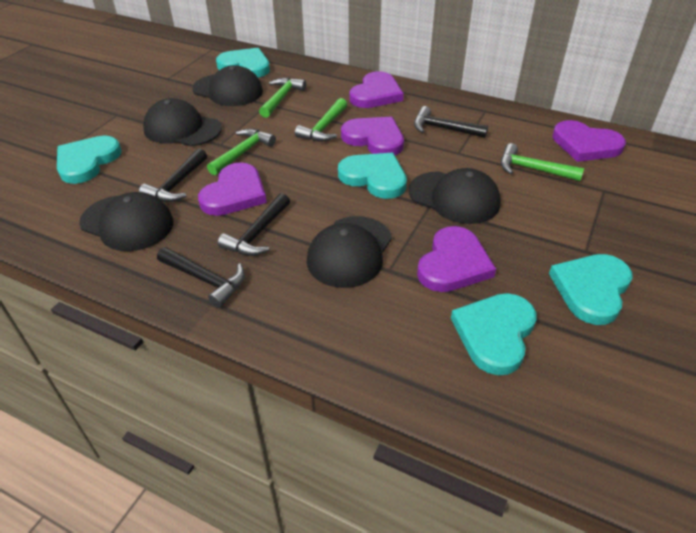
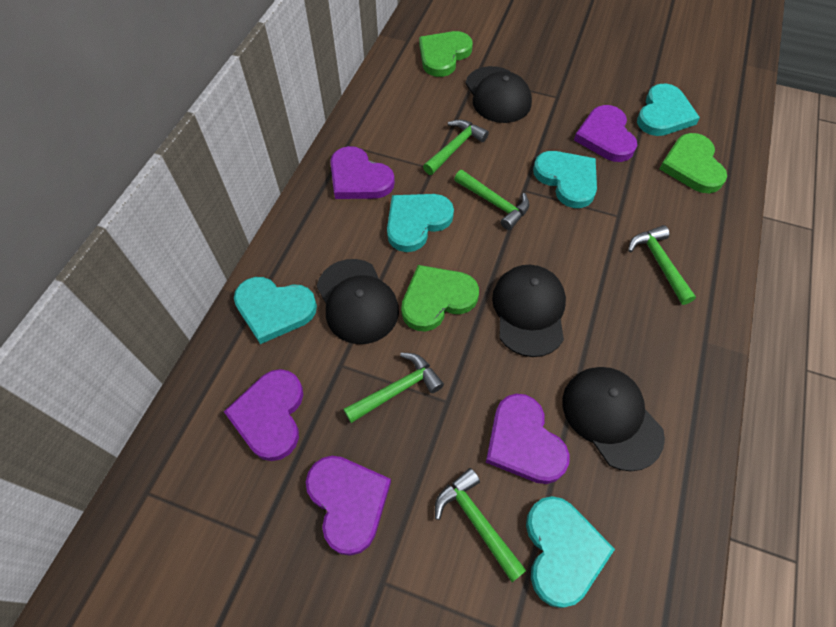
black cap: [79,192,173,251] [143,98,222,146] [193,65,263,106] [306,216,392,288] [409,168,501,224] = 5 -> [317,259,399,344] [465,66,532,123] [492,265,566,357] [562,367,665,471] = 4
black hammer: [139,148,207,202] [157,247,245,308] [218,193,290,256] [414,106,488,138] = 4 -> none = 0
green hammer: [207,129,276,176] [259,78,306,118] [295,98,347,142] [501,143,584,181] = 4 -> [343,353,444,423] [423,119,489,175] [435,468,527,582] [454,170,529,230] [628,225,696,305] = 5
green heart: none = 0 -> [401,265,479,332] [419,31,473,77] [659,133,727,193] = 3

